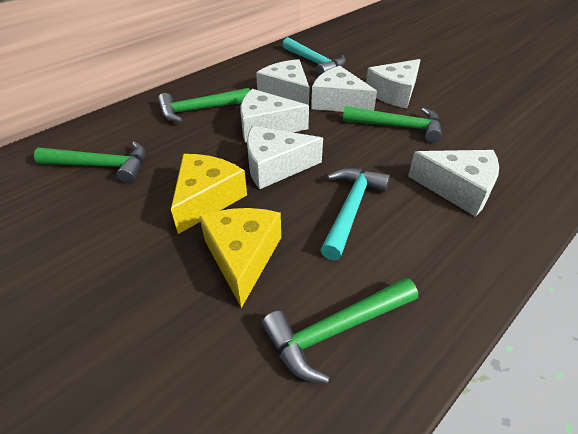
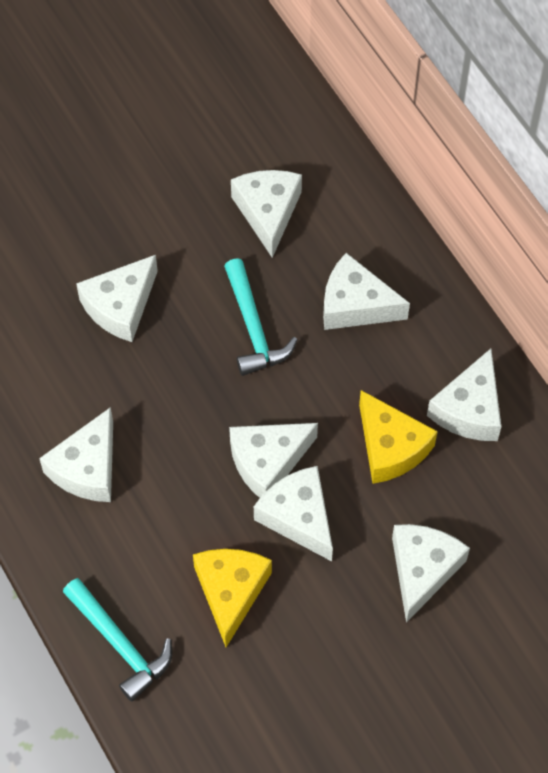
green hammer: [34,141,146,183] [158,88,250,122] [262,278,418,384] [343,106,442,143] = 4 -> none = 0
white cheese: [240,89,309,143] [247,126,323,189] [256,59,310,105] [311,66,377,112] [366,59,421,108] [408,150,499,217] = 6 -> [39,407,113,502] [76,255,158,342] [229,423,318,498] [231,170,302,258] [254,466,333,561] [323,253,410,330] [392,524,470,623] [427,349,501,441] = 8

